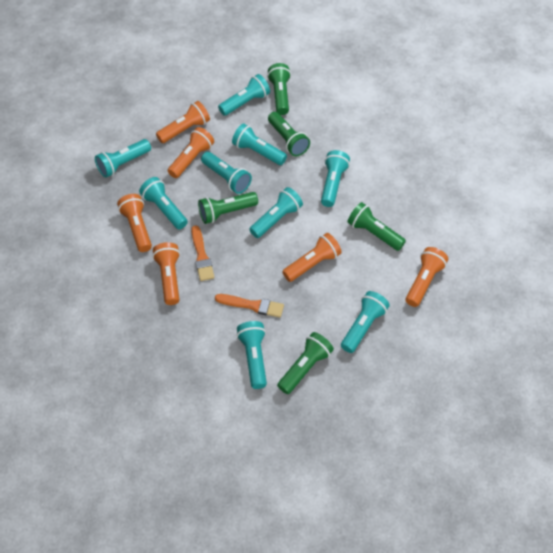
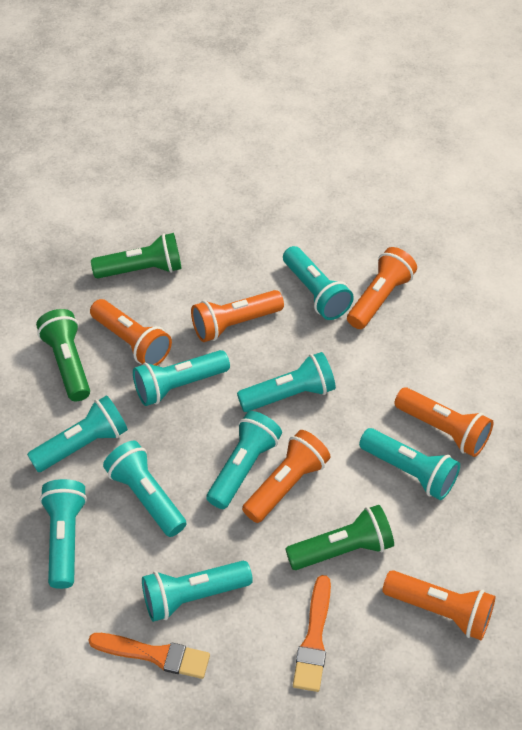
green flashlight: [198,192,258,224] [267,63,291,115] [268,112,310,156] [277,332,334,394] [347,202,406,251] = 5 -> [36,309,90,401] [91,233,182,279] [286,505,394,570] = 3

